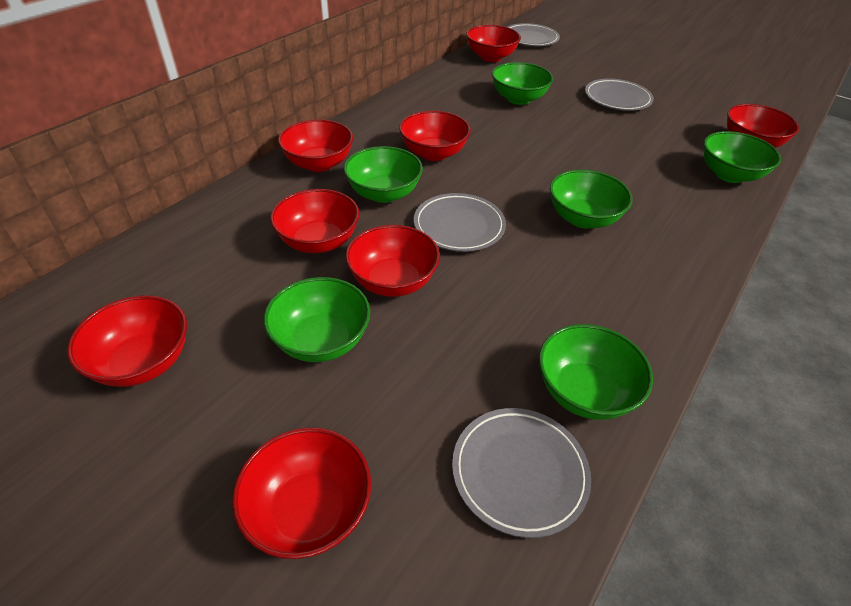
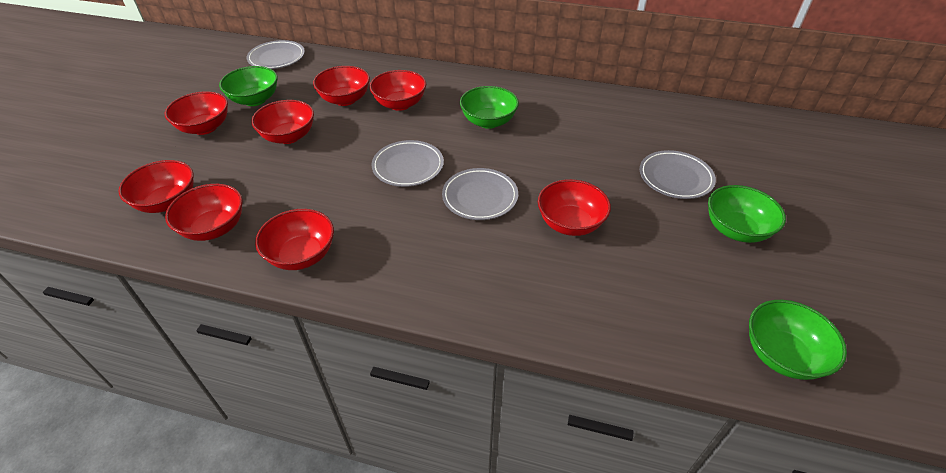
green bowl: [264,277,370,362] [344,146,423,203] [492,62,553,105] [539,324,653,420] [550,169,633,229] [704,131,781,183] = 6 -> [219,66,278,106] [460,86,519,129] [708,185,786,243] [749,300,847,380] = 4

